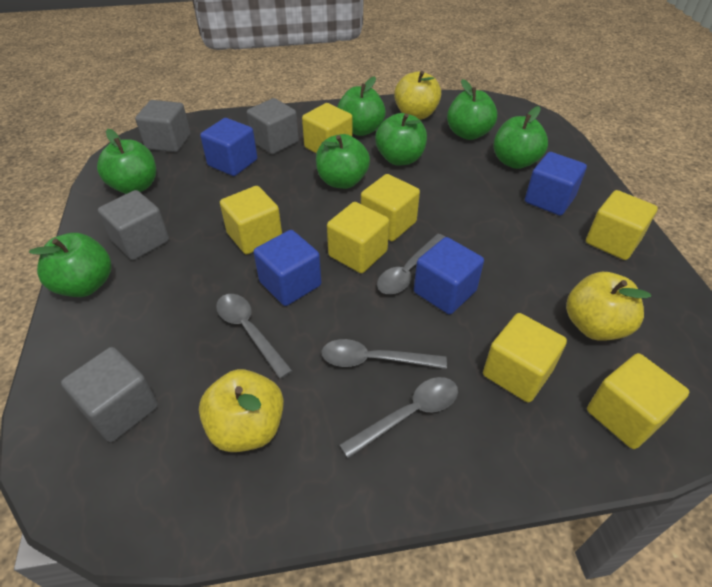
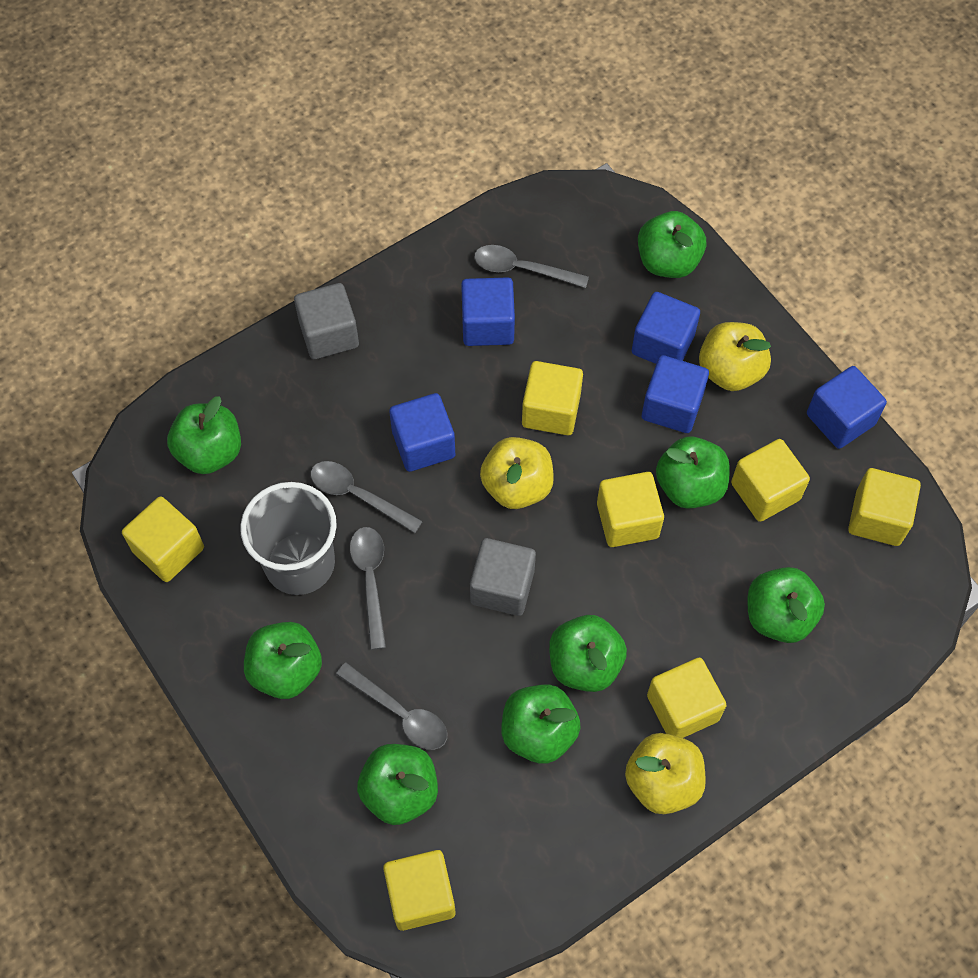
blue cube: [200,118,257,176] [253,230,321,306] [414,237,484,314] [525,152,587,216] = 4 -> [389,393,455,472] [461,277,515,346] [632,292,700,364] [642,355,709,433] [807,366,887,449] = 5
green apple: [29,233,111,297] [97,129,156,194] [316,134,370,189] [337,76,386,136] [375,113,427,165] [447,79,497,140] [493,106,548,169] = 7 -> [167,396,241,474] [244,622,322,699] [357,744,438,825] [501,684,581,764] [549,615,627,692] [638,211,706,278] [656,437,730,509] [748,567,825,643] = 8
grey cube: [61,347,158,442] [98,190,169,260] [135,100,190,152] [247,98,299,154] = 4 -> [294,283,359,359] [470,538,536,616] = 2
grey cup: none = 0 -> [240,482,337,595] = 1

